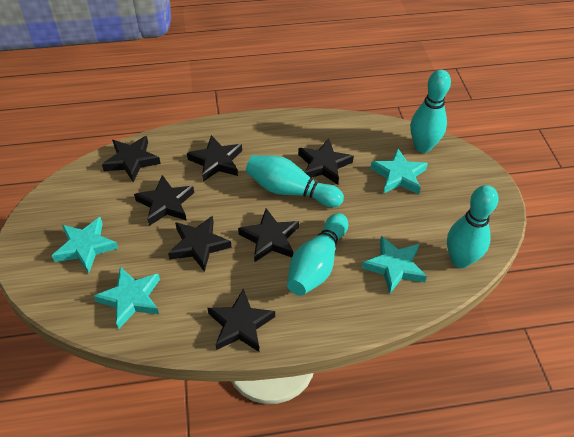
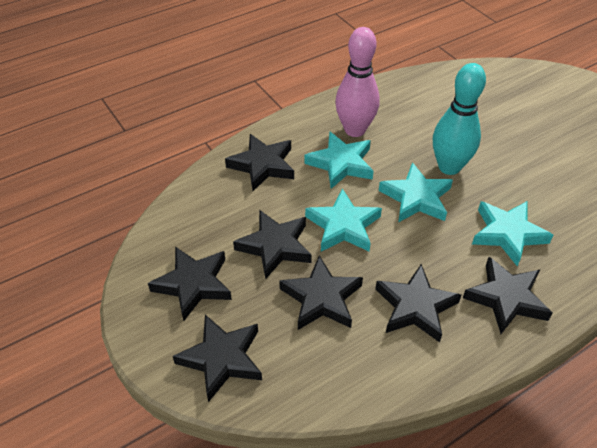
pink bowling pin: none = 0 -> [335,27,380,137] = 1
turquoise bowling pin: [246,155,344,207] [287,213,348,296] [410,70,451,153] [447,185,499,268] = 4 -> [433,63,486,175] = 1

